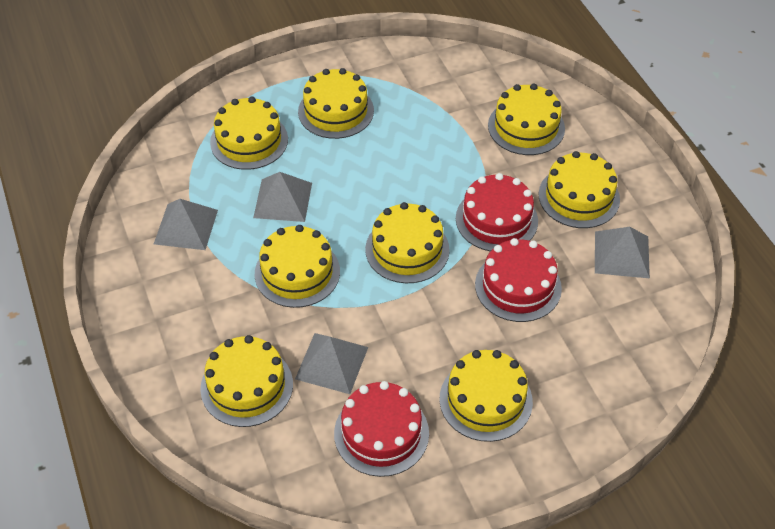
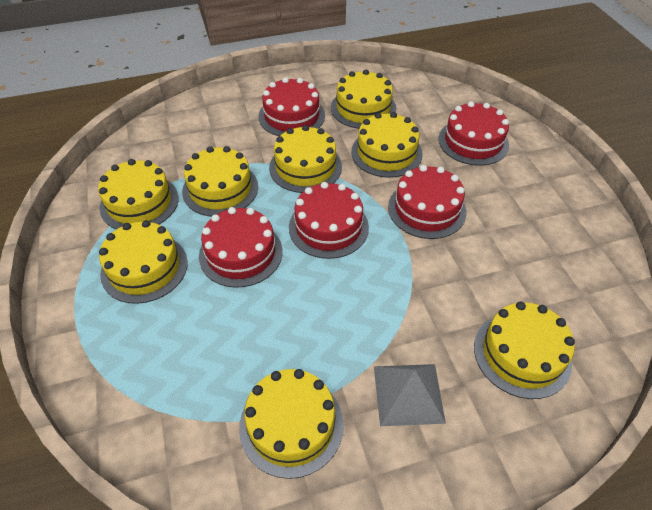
grey pyramid: [154,199,218,250] [253,172,312,222] [295,333,368,394] [595,227,650,278] = 4 -> [374,364,446,426] = 1
red cake: [334,381,429,477] [456,173,538,252] [475,238,562,322] = 3 -> [199,207,283,288] [259,77,325,136] [289,182,369,259] [388,165,466,239] [438,101,509,166] = 5

